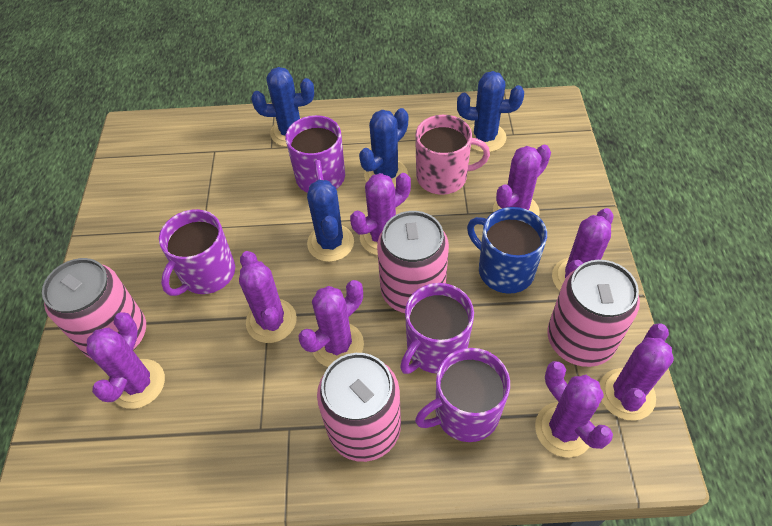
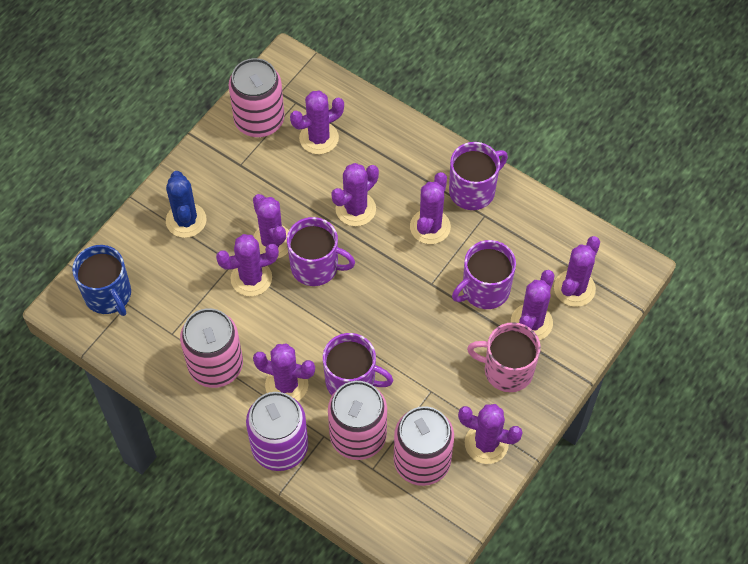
blue cactus: [251,67,314,147] [307,180,354,262] [359,108,408,188] [457,71,524,152] = 4 -> [166,171,206,238] = 1
purple cactus: [86,312,165,409] [239,251,297,343] [298,280,364,367] [350,173,411,255] [493,145,551,216] [535,361,613,457] [552,208,614,291] [600,324,674,421] = 8 -> [216,234,279,296] [253,194,289,259] [253,343,315,401] [290,91,344,154] [331,163,379,226] [410,172,451,244] [458,404,523,464] [511,270,554,340] [554,236,600,307] = 9
purple can: none = 0 -> [246,392,308,471] = 1

